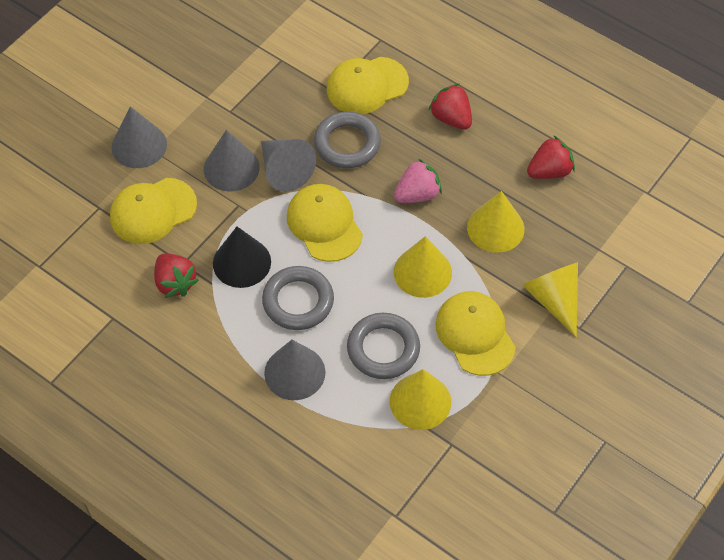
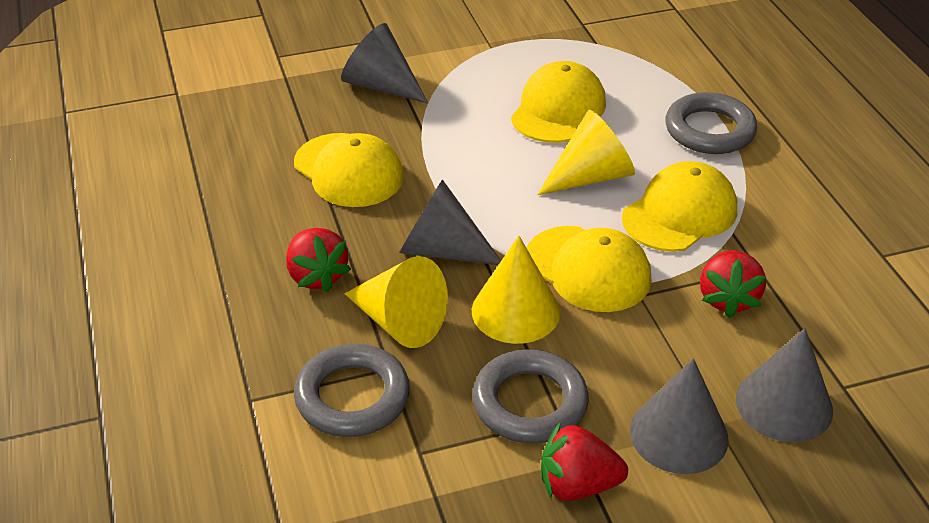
black cone: [213,227,271,288] = 1 -> none = 0
pink strawberry: [394,159,442,203] = 1 -> none = 0
yellow cone: [390,369,451,430] [394,236,452,298] [467,191,524,253] [522,262,578,337] = 4 -> [344,256,448,348] [472,236,560,344] [537,110,635,195] = 3

